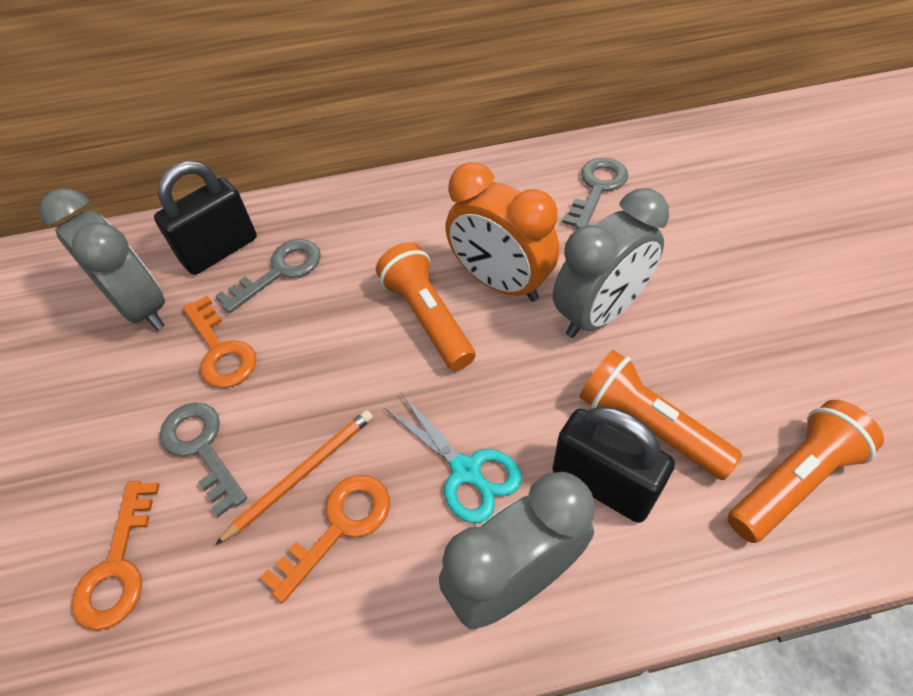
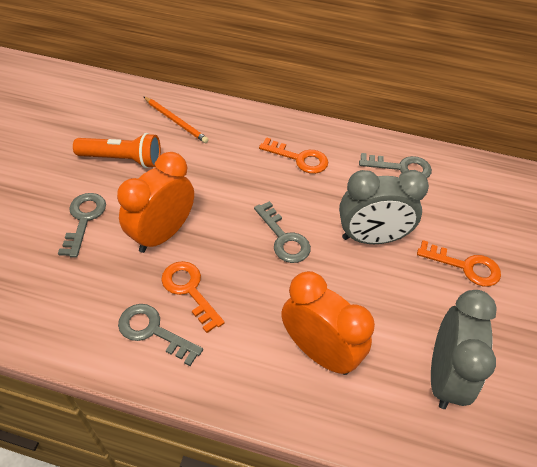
black padlock: [154,161,257,275] [552,406,675,523] = 2 -> none = 0
grey clock: [40,189,165,330] [439,472,595,629] [553,188,669,338] = 3 -> [339,170,429,244] [431,290,497,409] = 2
grey key: [160,403,247,517] [215,239,321,313] [562,158,628,229] = 3 -> [58,193,106,258] [118,304,203,366] [254,201,311,263] [359,153,432,178] = 4
orange clock: [445,163,559,302] = 1 -> [117,152,194,253] [281,271,375,375] = 2
orange flashlight: [376,242,475,371] [579,350,742,480] [728,400,884,543] = 3 -> [73,133,161,168] = 1
turquoise scissors: [384,393,522,523] = 1 -> none = 0

